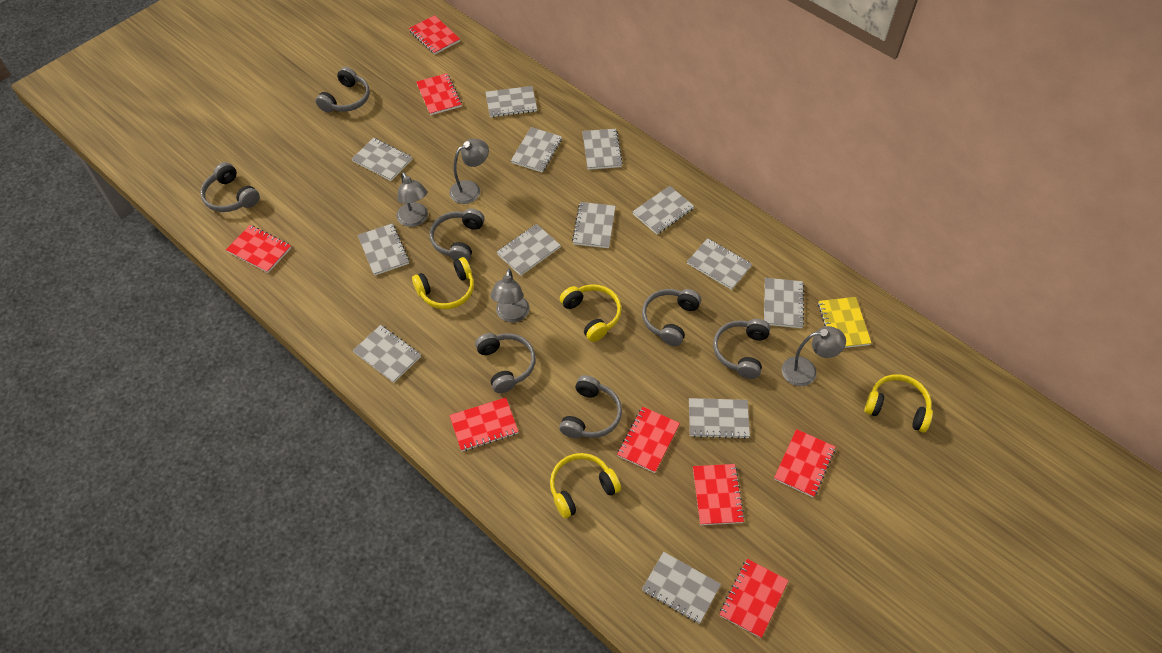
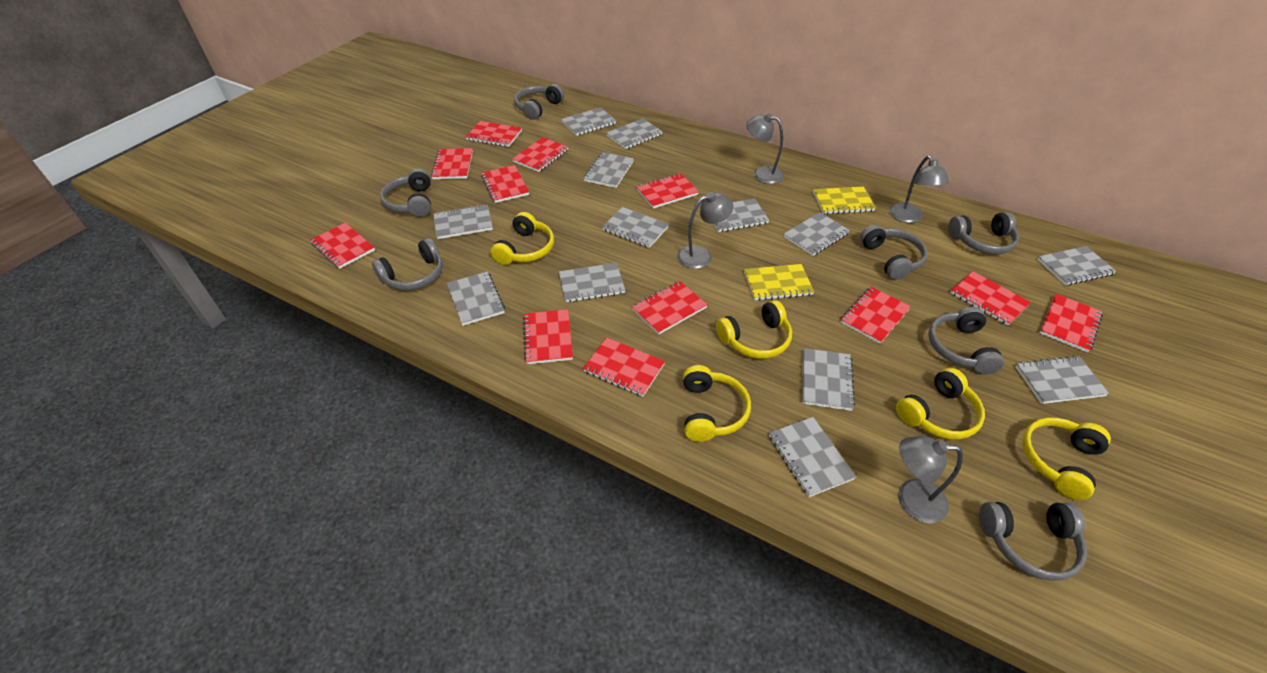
red notebook: [226,225,291,273] [409,15,460,54] [416,73,462,115] [449,397,519,451] [617,407,680,473] [693,464,745,525] [719,559,789,638] [774,429,836,497] = 8 -> [310,222,375,269] [431,148,473,179] [466,121,522,147] [481,165,529,203] [512,137,568,172] [523,309,573,364] [583,337,665,397] [632,281,708,335] [636,173,699,209] [840,287,911,344] [951,271,1031,326] [1040,294,1103,353] = 12
yellow headphones: [412,257,474,309] [550,453,621,518] [560,284,622,342] [864,374,933,433] = 4 -> [491,212,554,265] [683,365,751,442] [716,300,792,359] [896,368,985,439] [1022,418,1111,500] = 5
yellow notebook: [818,297,871,348] = 1 -> [744,264,814,301] [813,187,876,214] = 2

